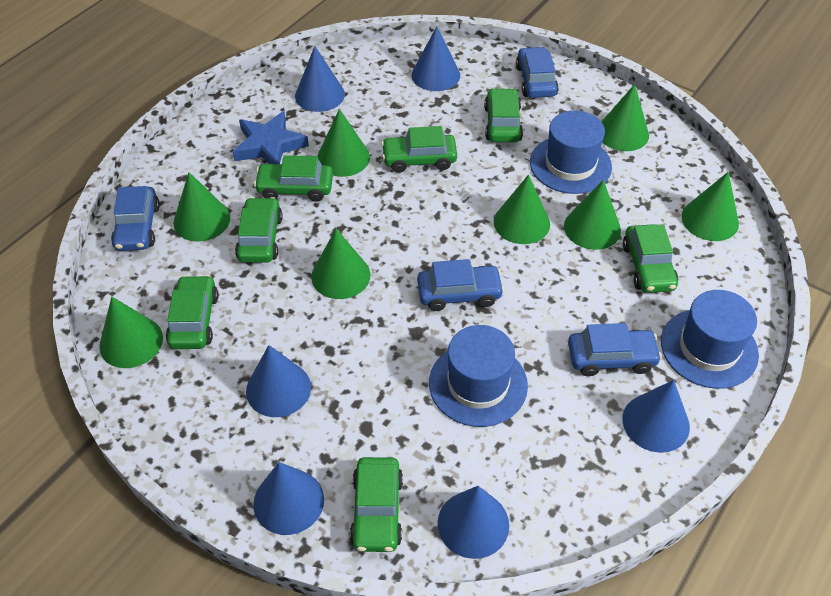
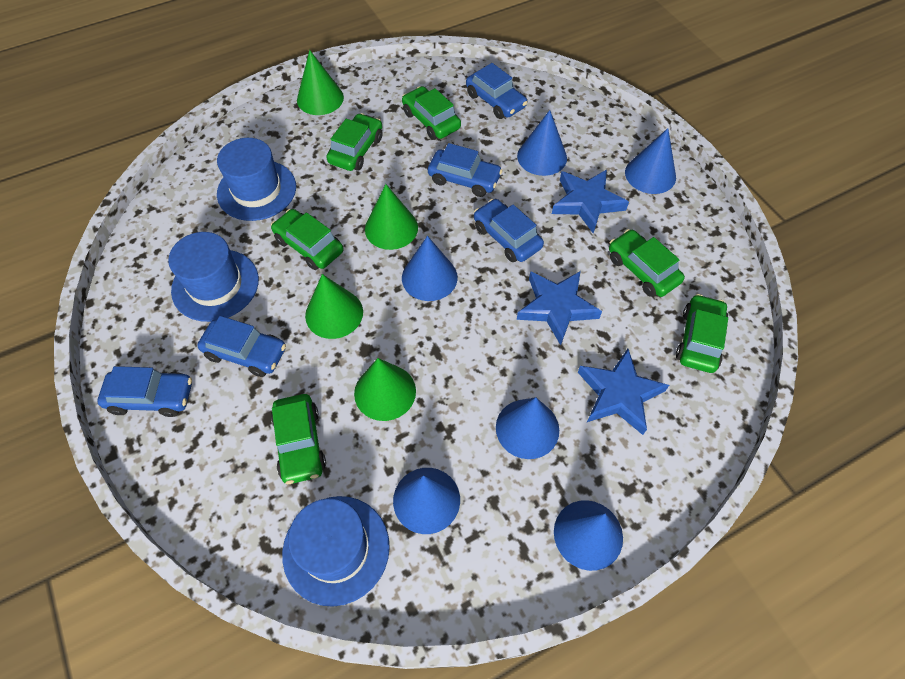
blue car: [111,186,160,251] [417,259,504,311] [516,47,559,98] [568,323,662,376] = 4 -> [97,366,192,417] [197,316,286,377] [428,143,503,197] [466,63,527,119] [474,199,544,262] = 5
blue star: [233,111,309,164] = 1 -> [517,271,602,345] [552,169,629,234] [578,349,669,435] = 3
green car: [166,275,219,349] [235,197,283,263] [254,155,333,202] [350,457,403,552] [381,126,457,173] [484,88,523,142] [623,224,678,293] = 7 -> [271,209,343,270] [271,394,326,484] [326,113,383,171] [402,86,461,140] [609,229,685,297] [676,294,728,373] = 6
green cone: [99,297,163,368] [174,172,230,242] [311,229,370,299] [317,109,370,177] [494,175,550,244] [564,180,621,250] [601,84,649,151] [682,172,739,241] = 8 -> [297,50,344,115] [305,274,363,339] [354,358,416,421] [365,184,418,250] = 4

